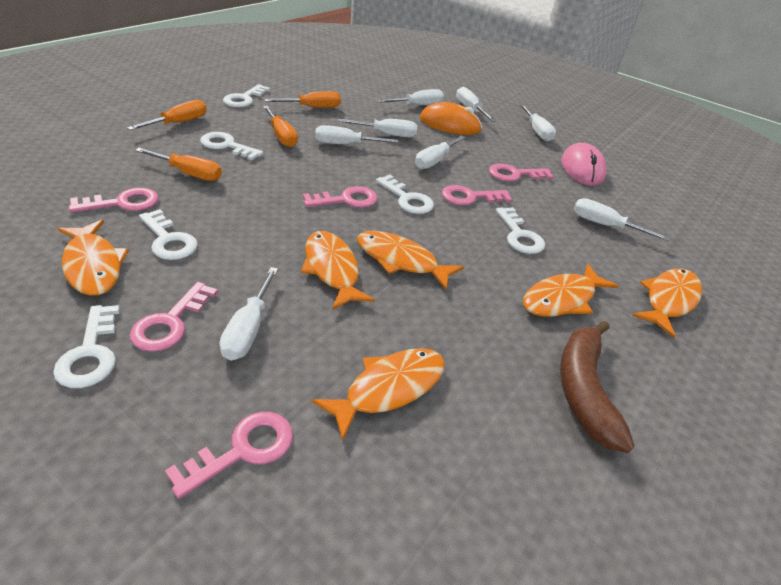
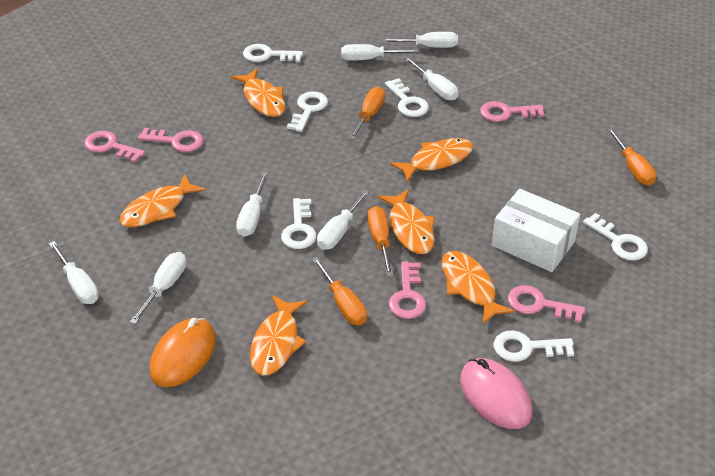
brown banana: [560,321,634,453] = 1 -> none = 0
pink key: [68,188,159,212] [130,282,218,352] [165,412,293,499] [303,186,378,208] [442,185,512,206] [489,164,554,182] = 6 -> [84,131,145,163] [138,128,203,152] [389,261,426,319] [480,101,545,122] [508,285,585,323] = 5
white box: none = 0 -> [492,189,580,272] = 1
white screwdriver: [220,267,278,361] [315,125,398,144] [338,119,417,138] [377,89,444,105] [415,135,466,169] [456,86,496,122] [520,104,556,141] [573,198,670,241] = 8 -> [49,241,99,304] [130,252,186,324] [236,172,269,237] [317,189,370,250] [341,44,419,61] [382,32,458,48] [404,56,458,101] = 7

